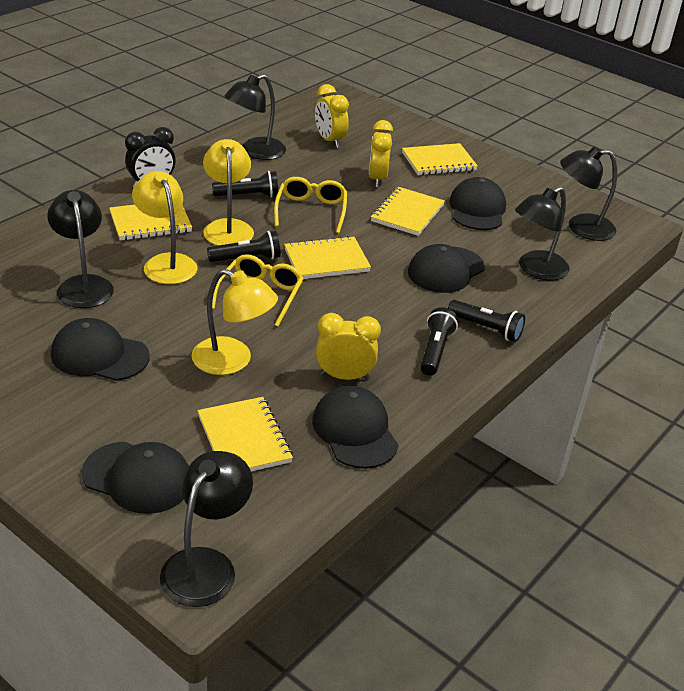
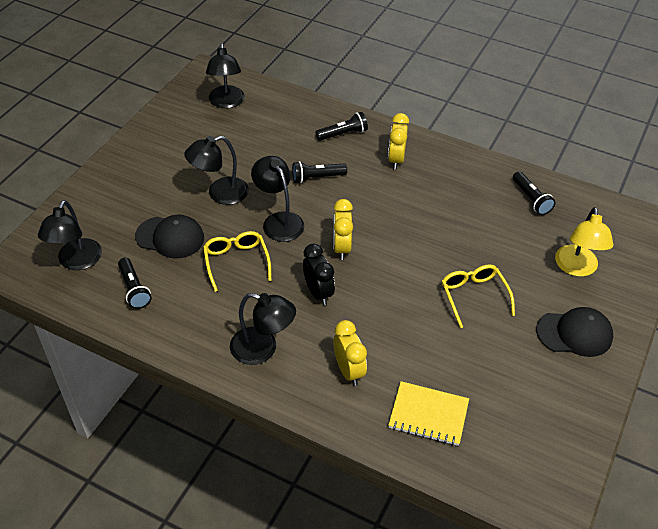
black cap: [51,318,150,381] [81,442,189,514] [312,386,398,469] [408,244,485,293] [449,177,506,230] = 5 -> [135,214,204,259] [536,307,613,357] = 2
yellow lamp: [132,171,197,284] [192,269,278,375] [203,139,254,246] = 3 -> [555,207,613,277] = 1
yellow notebook: [109,205,192,241] [198,397,293,471] [284,236,371,279] [371,187,445,236] [402,143,478,175] = 5 -> [388,381,469,446] = 1

